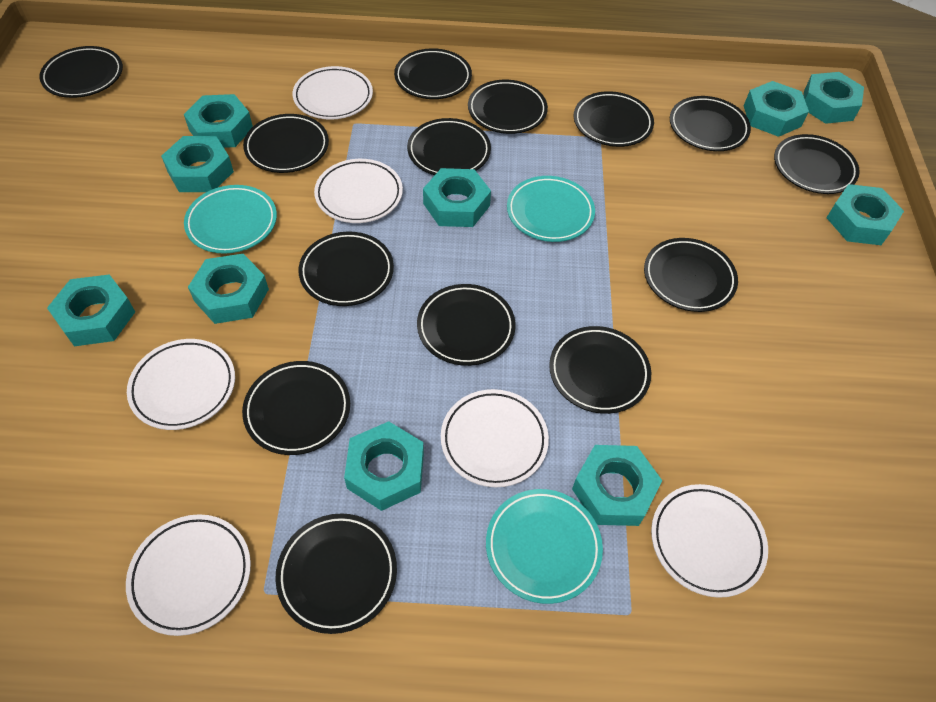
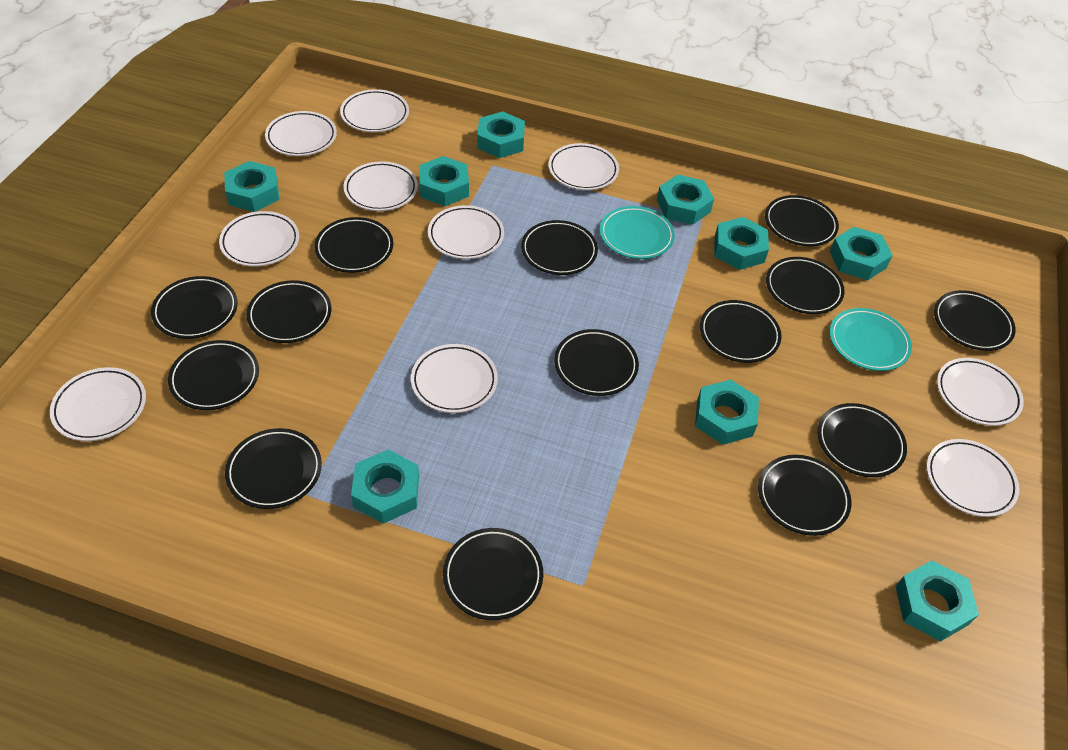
turquoise nut: [47,275,135,346] [161,136,234,192] [184,94,253,148] [188,254,269,324] [344,421,424,511] [423,168,491,227] [572,445,662,526] [744,81,809,137] [803,72,864,124] [827,184,904,245] = 10 -> [224,161,279,212] [351,449,419,524] [419,156,469,206] [477,111,525,158] [657,175,714,225] [695,379,759,445] [714,217,769,270] [830,227,893,280] [895,560,979,642] = 9
turquoise plate: [184,185,277,254] [486,489,603,604] [507,176,595,242] = 3 -> [600,206,675,259] [829,308,912,371] = 2
white plate: [126,514,251,636] [127,339,235,430] [293,66,373,120] [314,159,403,223] [441,389,549,487] [651,484,768,598] = 6 -> [50,367,146,441] [219,211,299,266] [265,111,337,156] [340,89,409,132] [344,161,418,211] [411,344,498,413] [428,205,504,259] [548,143,619,190] [926,439,1019,517] [937,358,1024,426] = 10

